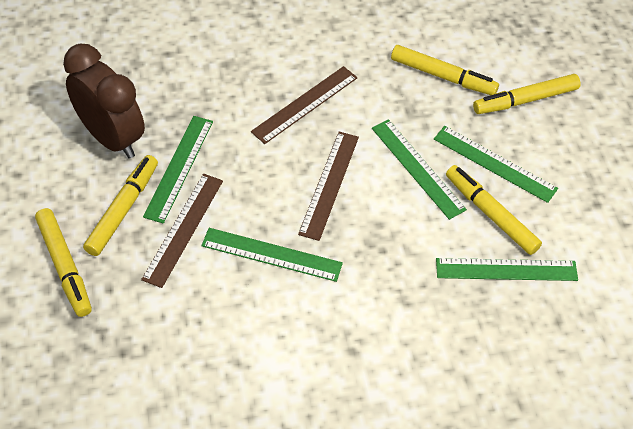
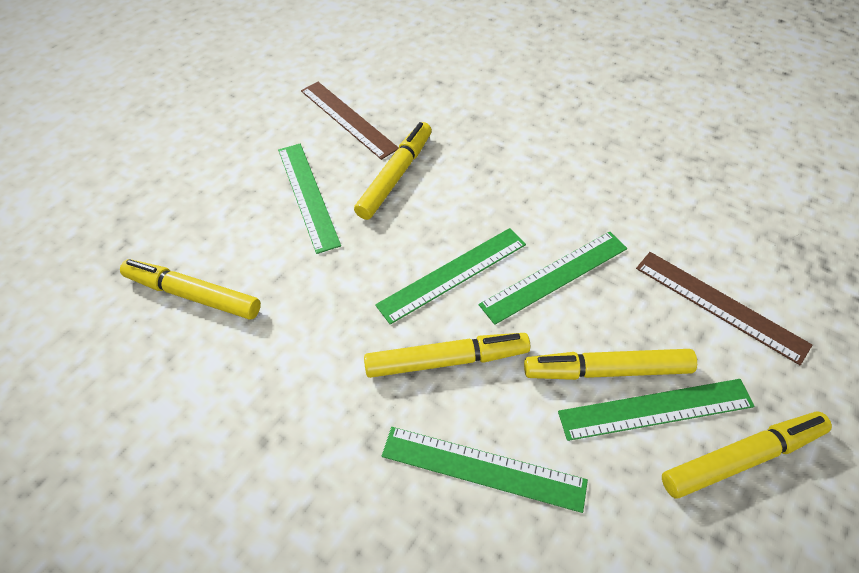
brown clock: [63,44,145,159] = 1 -> none = 0
brown ruler: [141,174,223,288] [251,66,358,144] [298,131,359,241] = 3 -> [301,82,399,160] [636,252,812,365] = 2

